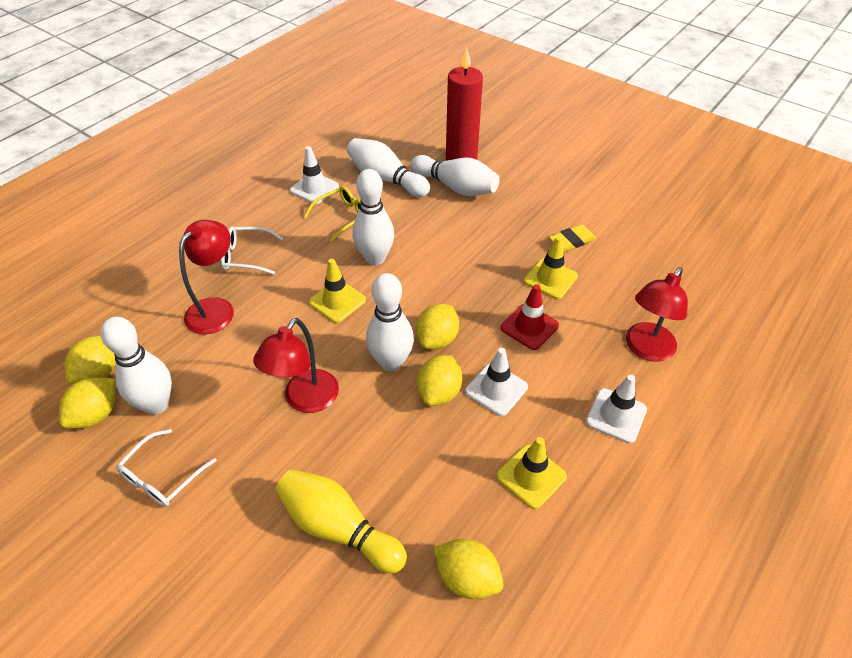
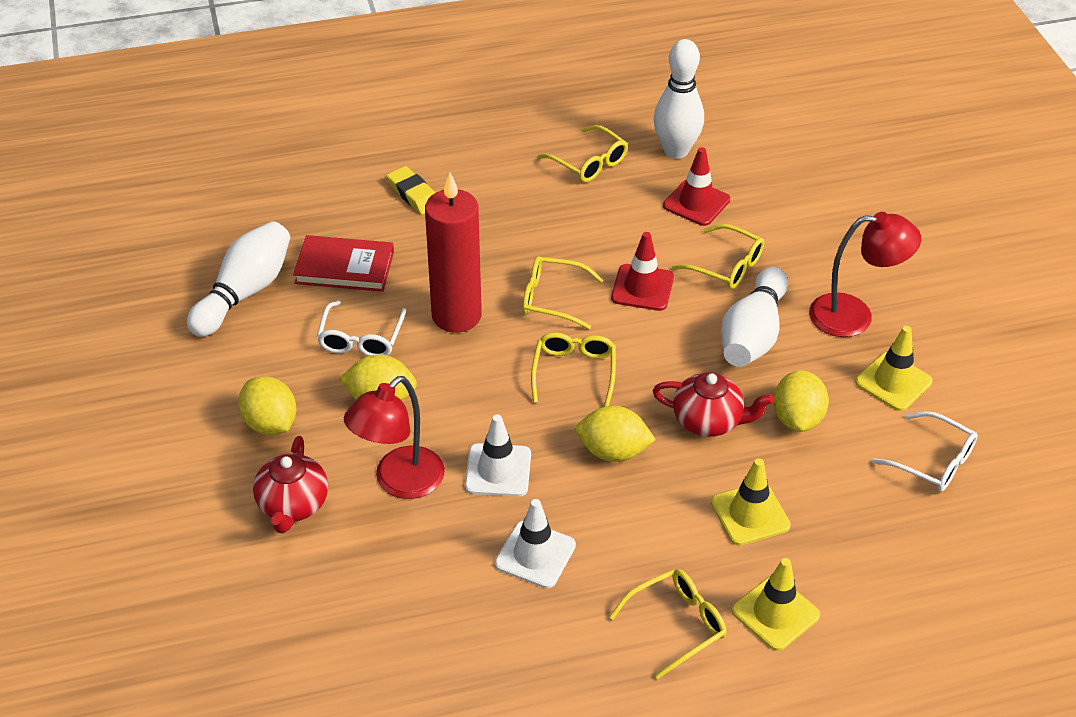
red book: none = 0 -> [293,235,394,292] = 1
red lamp: [179,220,234,334] [253,318,339,413] [626,267,688,362] = 3 -> [344,376,445,499] [809,212,921,337] = 2
red teapot: none = 0 -> [253,436,328,533] [653,372,774,437] = 2
red traffic cone: [501,284,559,350] = 1 -> [611,232,674,311] [663,147,730,226] = 2
white bowling pin: [101,317,172,415] [347,138,430,197] [353,169,394,265] [366,273,414,371] [410,155,500,196] = 5 -> [187,221,290,337] [654,39,704,159] [721,267,788,367] = 3
white traffic cone: [290,146,339,204] [465,348,528,416] [586,375,647,443] = 3 -> [465,414,531,497] [495,499,576,588] = 2
yellow bowling pin: [275,469,407,573] = 1 -> none = 0
yellow glasses: [304,186,361,242] = 1 -> [522,256,603,329] [531,333,616,407] [538,125,628,182] [609,569,727,679] [672,224,765,289] = 5
yellow lemon: [59,377,116,428] [65,336,116,384] [416,304,459,350] [417,355,462,406] [434,539,503,599] = 5 -> [238,376,297,435] [339,354,417,401] [576,406,656,462] [773,370,829,432] = 4

